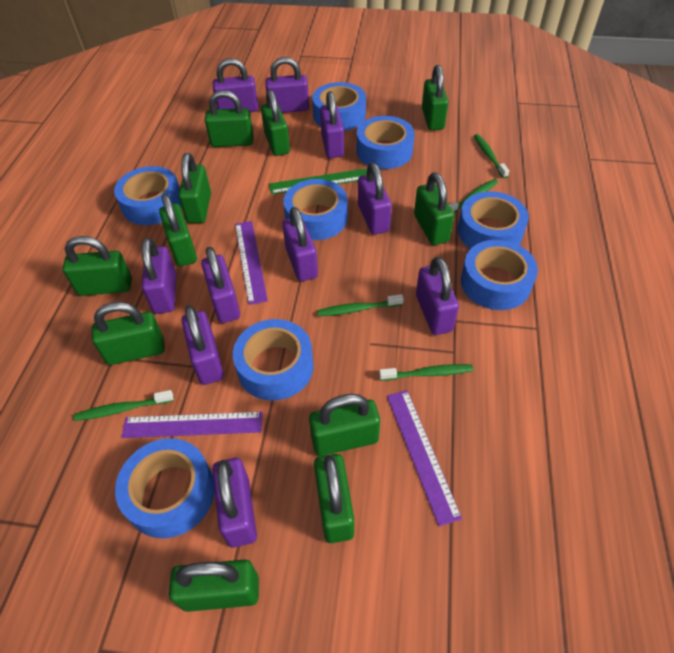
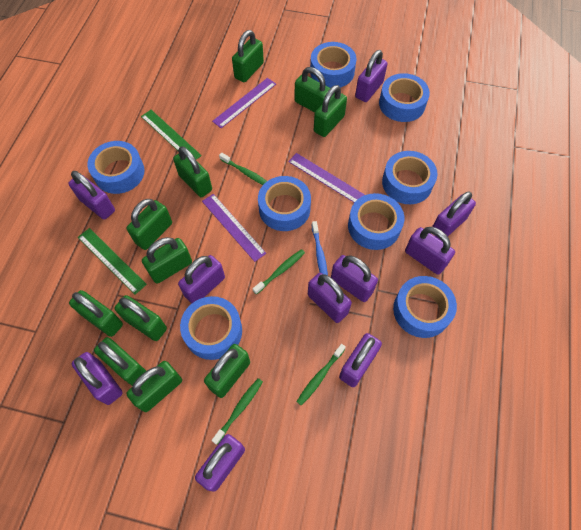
blue toothbrush: none = 0 -> [312,221,328,275] = 1
green ruler: [269,168,367,195] = 1 -> [78,228,147,294] [141,110,202,160] = 2
green toothbrush: [74,390,174,421] [317,294,404,316] [379,364,473,381] [449,179,498,213] [474,134,509,178] = 5 -> [211,378,263,445] [219,153,267,185] [253,249,305,295] [296,344,346,405] = 4

